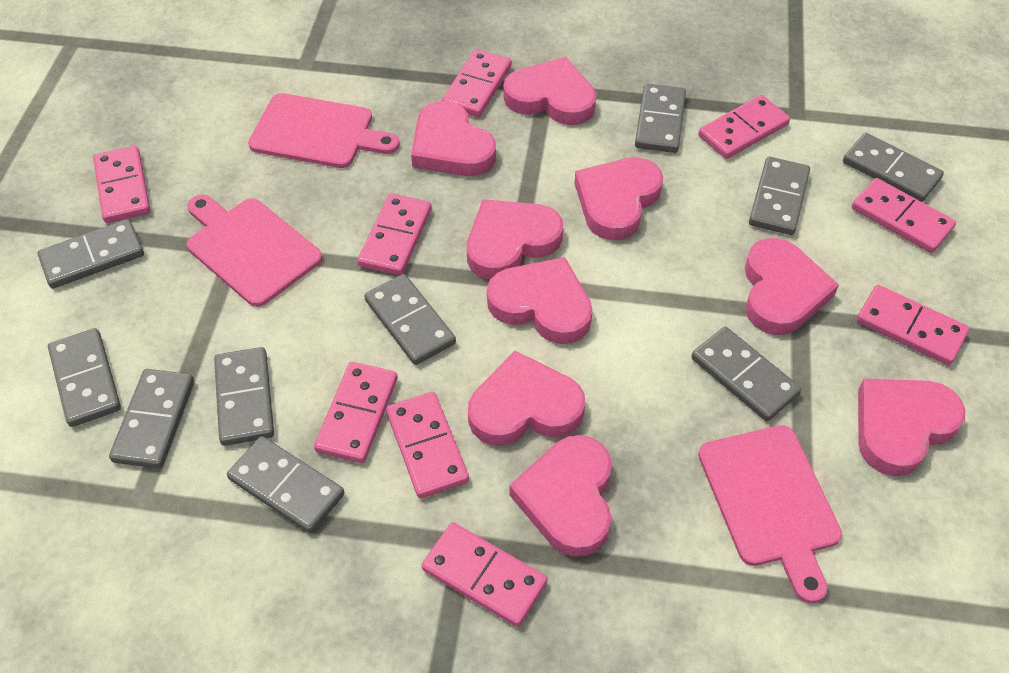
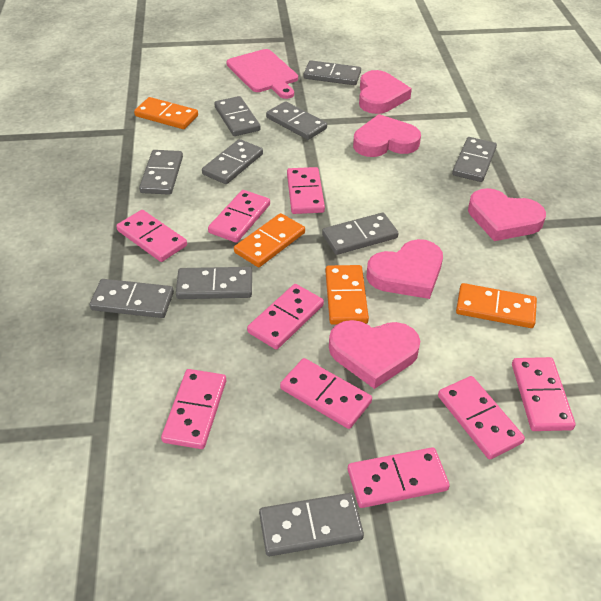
orange domino: none = 0 -> [134,97,198,129] [234,213,305,267] [325,265,369,325] [456,283,537,328] = 4
pink cutting board: [187,195,322,307] [248,93,400,168] [698,425,842,603] = 3 -> [227,49,298,99] = 1
pink heart: [411,101,496,176] [467,199,563,280] [468,351,585,446] [487,257,593,344] [503,57,596,125] [509,435,612,557] [574,157,663,240] [745,238,839,335] [858,379,965,476] = 9 -> [329,320,420,389] [353,114,421,157] [359,70,412,114] [367,239,443,299] [468,188,546,241] = 5

